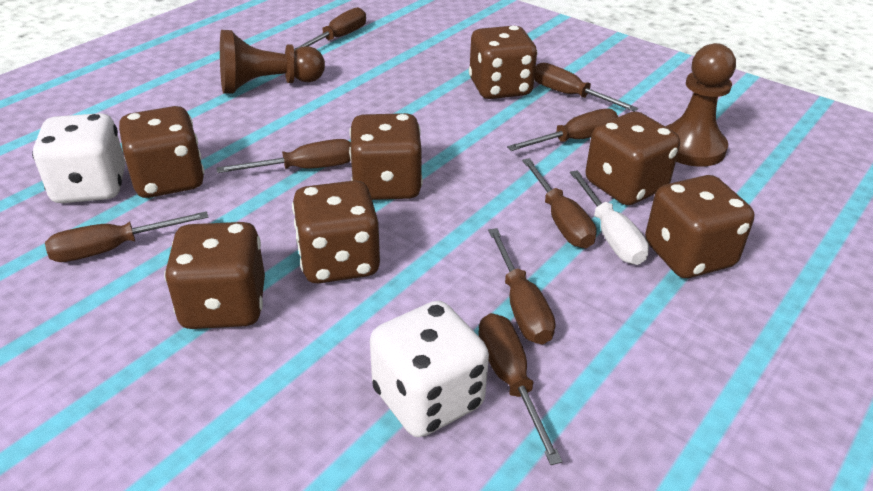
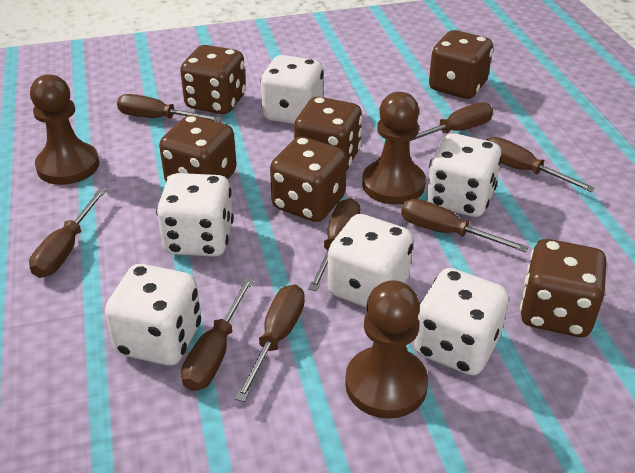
brown dice: [119,106,204,198] [164,222,265,329] [292,180,380,283] [349,113,423,200] [469,25,537,99] [586,112,680,205] [645,175,754,278] = 7 -> [159,115,237,182] [180,45,246,114] [270,137,347,222] [294,97,363,171] [429,30,493,99] [520,239,607,337] = 6
brown pawn: [220,30,325,94] [665,43,736,167] = 2 -> [30,74,99,185] [345,280,428,419] [362,92,426,205] = 3
white dice: [32,113,125,203] [370,301,489,437] = 2 -> [105,264,201,365] [156,173,234,257] [260,55,324,124] [328,214,413,308] [414,268,509,375] [427,133,502,217] = 6
white screwdriver: [570,170,649,265] = 1 -> none = 0

